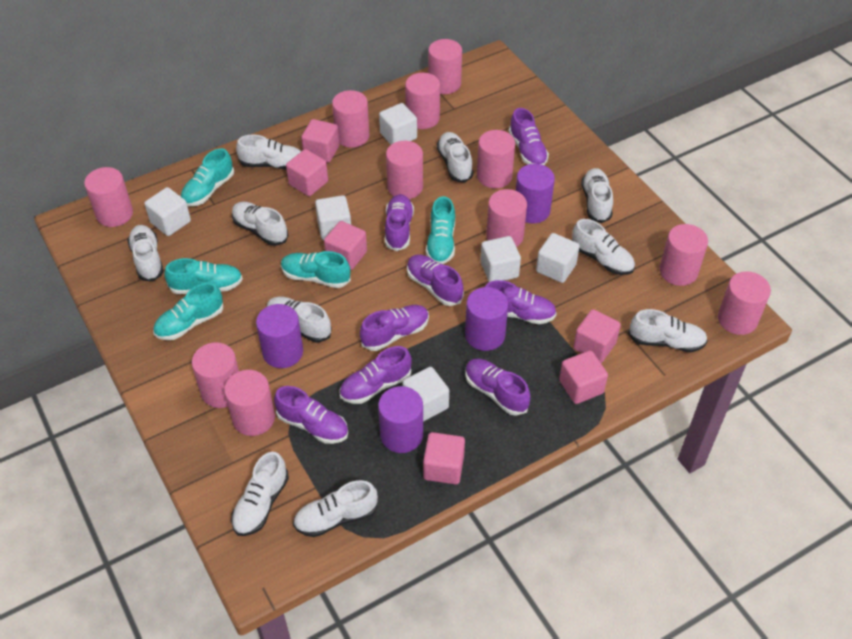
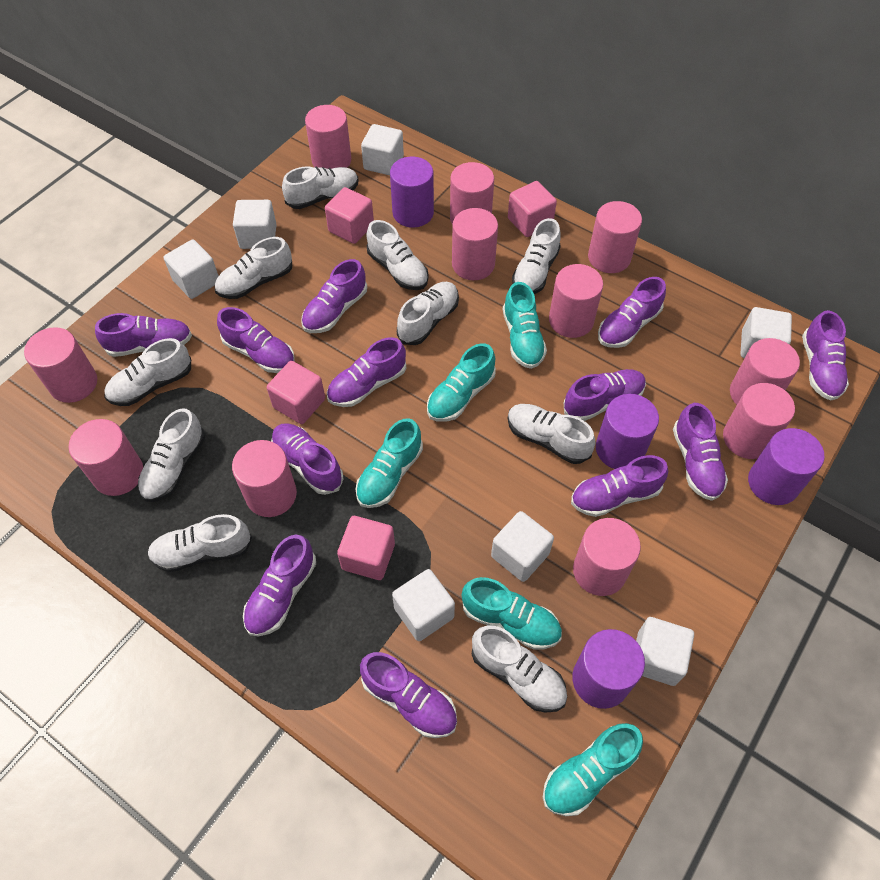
pink cube: [286,149,328,196] [301,119,339,163] [324,221,367,270] [423,432,465,484] [559,350,608,404] [573,309,621,363] = 6 -> [267,361,325,424] [325,187,374,244] [337,516,395,580] [508,181,557,237] = 4
purple shoe: [274,386,348,444] [339,346,412,404] [360,305,429,351] [385,194,414,251] [407,255,464,306] [465,359,530,416] [485,280,557,324] [509,108,549,165] = 8 -> [95,313,192,357] [217,307,295,373] [243,535,316,636] [271,423,344,495] [302,259,367,333] [327,337,406,407] [360,652,457,738] [564,369,646,421] [571,455,668,517] [598,277,666,348] [673,403,728,501] [802,310,849,401] = 12
white cube: [144,187,191,236] [315,195,351,240] [379,103,417,145] [403,367,449,422] [480,236,521,282] [536,233,580,283] = 6 -> [163,240,219,299] [233,200,277,249] [361,124,404,175] [392,569,455,641] [491,511,554,582] [636,617,694,686] [740,307,792,358] = 7

